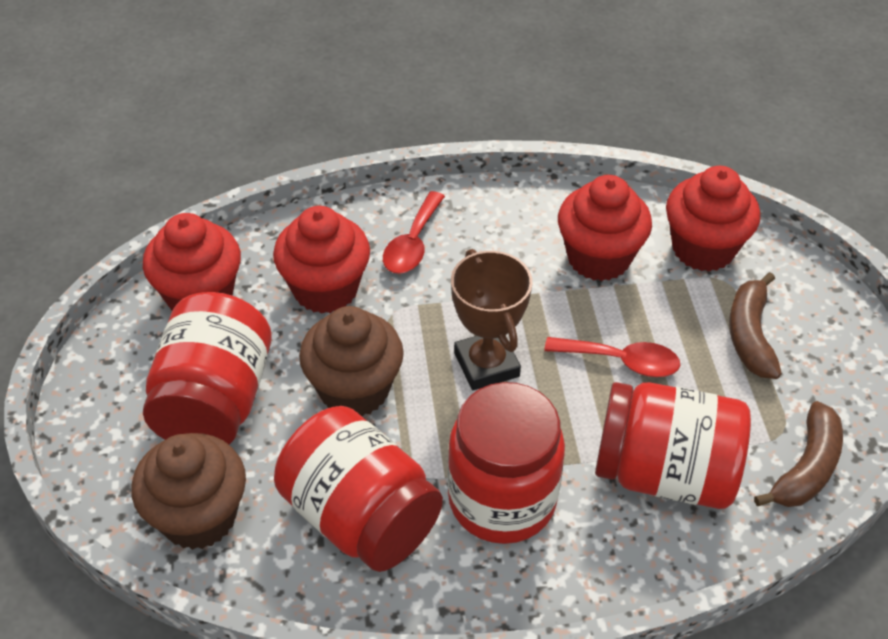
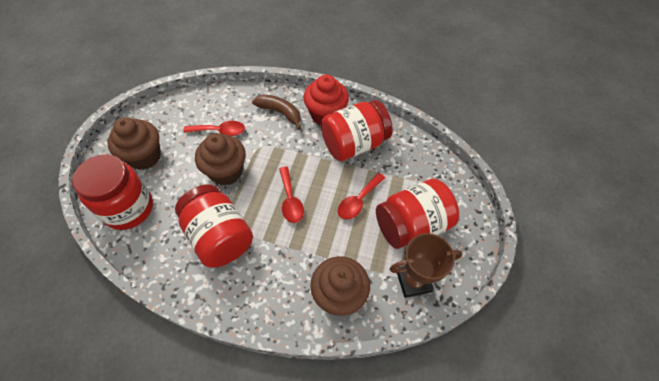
brown banana: [729,272,782,379] [754,401,843,507] = 2 -> [252,95,301,130] = 1
brown cupcake: [131,433,246,550] [299,306,404,416] = 2 -> [107,117,161,170] [195,133,246,186] [310,256,370,316] = 3
red cupcake: [143,213,241,311] [273,206,370,314] [558,175,652,281] [666,166,760,272] = 4 -> [303,75,349,125] = 1
red spoon: [383,191,445,274] [544,337,680,377] = 2 -> [183,121,245,136] [279,167,304,223] [338,173,385,220] = 3

